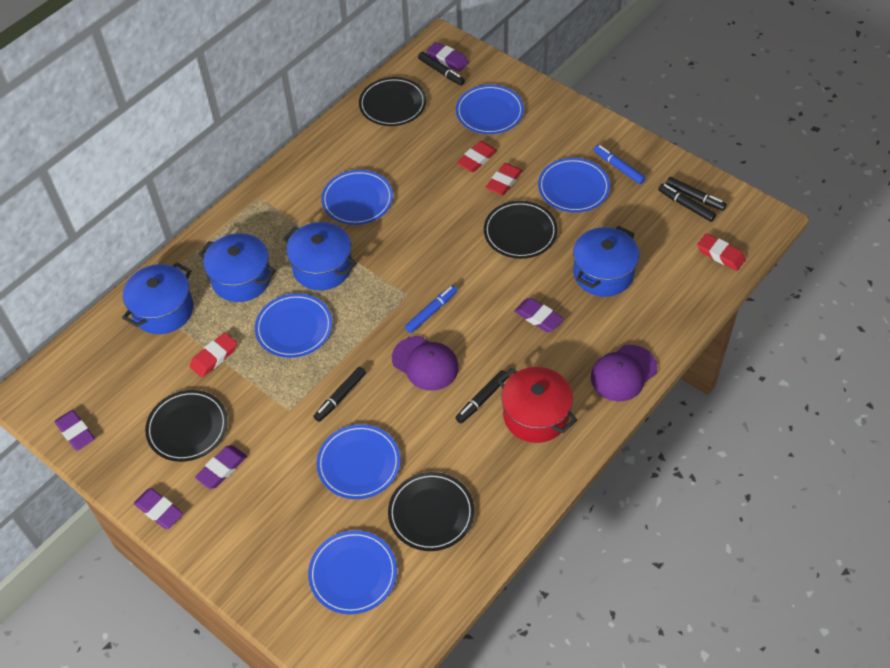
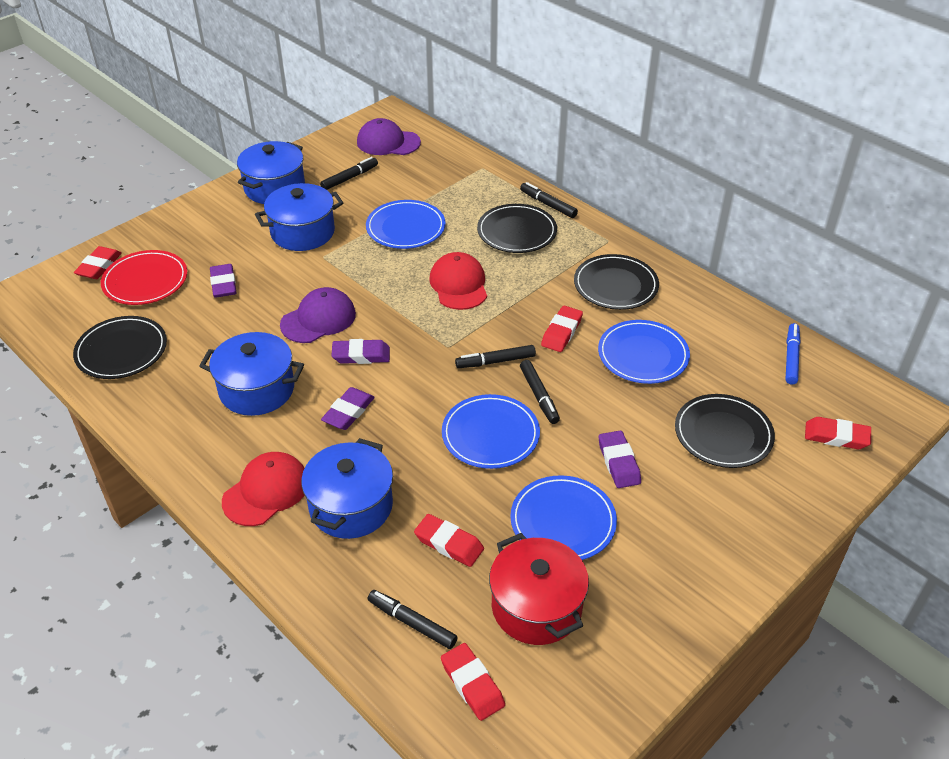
blue marker: [405,285,457,333] [594,145,646,184] = 2 -> [786,323,800,385] = 1
blue plate: [255,293,332,358] [308,530,397,615] [317,424,400,499] [321,170,393,225] [456,85,524,134] [538,158,610,213] = 6 -> [366,200,445,249] [442,394,540,469] [510,475,617,560] [598,320,690,384] = 4
purple eraser: [55,410,95,451] [134,488,183,529] [195,445,247,489] [427,42,469,72] [514,298,564,332] = 5 -> [210,264,237,298] [321,387,375,430] [331,339,390,364] [599,431,641,488] = 4
red cap: none = 0 -> [222,452,304,526] [429,252,487,310] = 2
red eraser: [190,332,237,377] [457,141,497,172] [486,163,523,195] [697,233,746,271] = 4 -> [74,246,122,279] [414,514,484,567] [441,643,505,721] [541,306,583,352] [805,417,871,449] = 5
red plate: none = 0 -> [101,250,187,305] = 1

